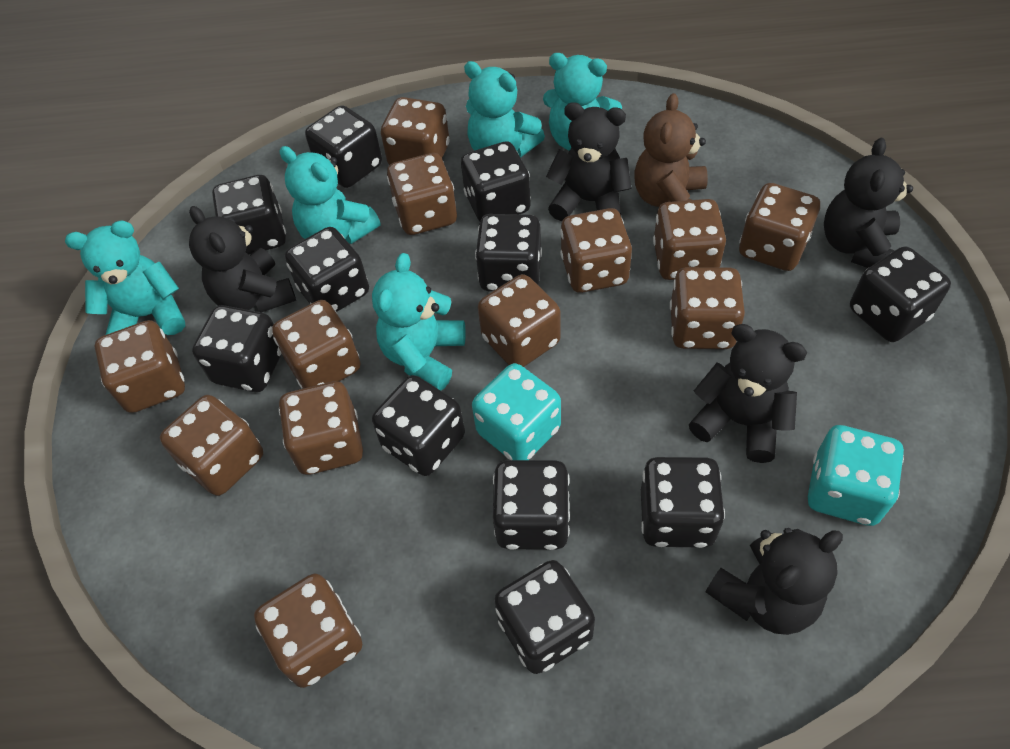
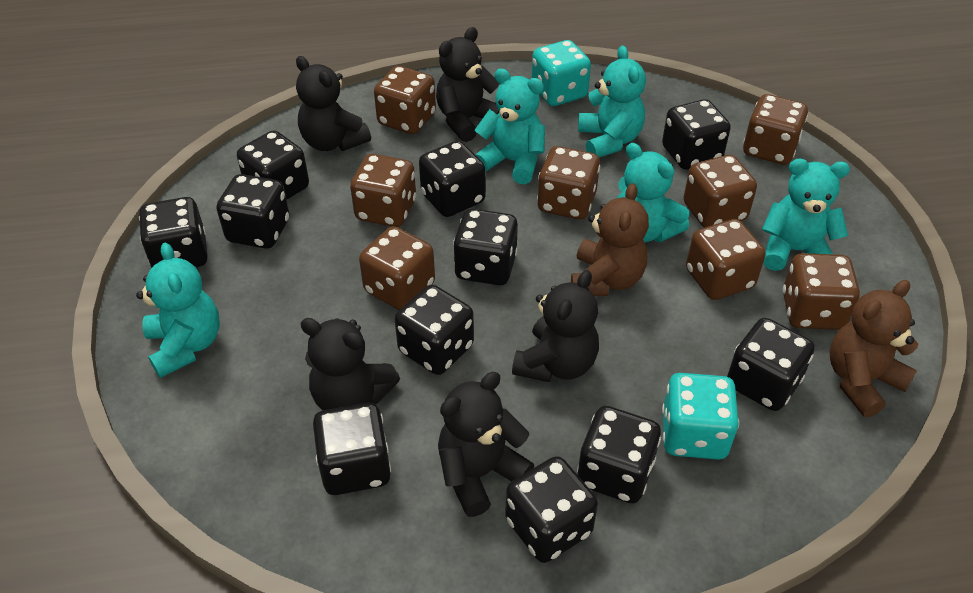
brown dice: [94,320,185,413] [160,395,263,496] [254,574,362,688] [272,300,360,389] [279,381,363,475] [381,97,450,165] [387,153,457,235] [478,274,560,367] [560,208,632,293] [653,199,726,280] [670,267,745,349] [739,183,820,271] = 12 -> [350,154,416,227] [359,226,435,310] [374,66,436,134] [537,146,600,219] [684,155,757,228] [686,219,766,300] [743,94,808,165] [783,253,860,330] = 8
brown teddy bear: [634,93,708,207] = 1 -> [571,183,649,296] [830,280,918,418] = 2

